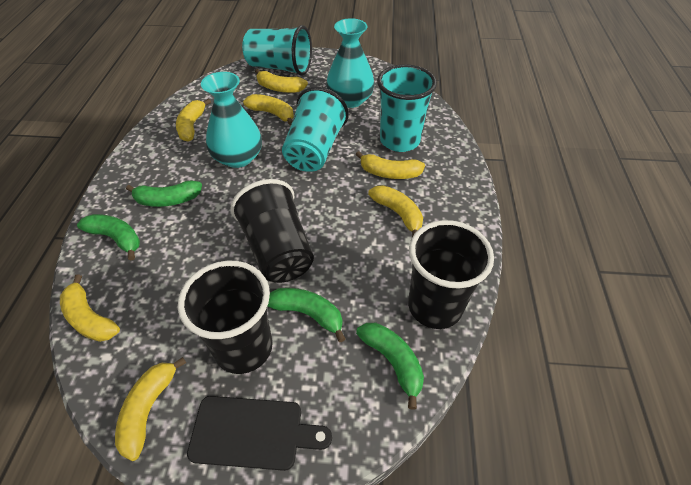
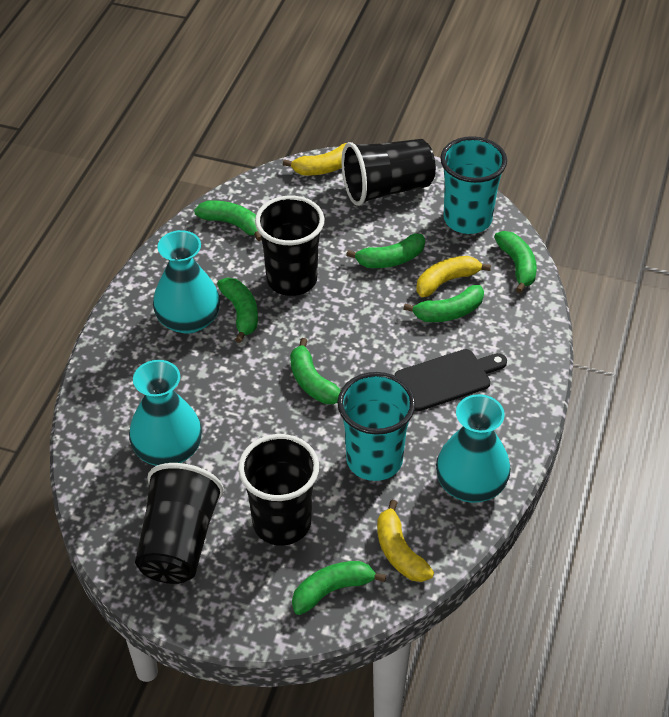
black cup: [178,261,273,374] [230,179,314,283] [408,220,494,329] = 3 -> [135,463,224,584] [238,434,319,546] [255,195,324,296] [342,139,436,206] = 4
green banana: [77,214,140,261] [126,180,202,207] [268,288,346,343] [356,323,424,410] = 4 -> [194,200,262,241] [217,278,258,343] [290,338,341,404] [292,561,386,615] [346,234,425,268] [404,285,484,322] [494,231,537,293] = 7
turquoise cup: [242,25,312,76] [282,87,349,172] [377,64,437,152] = 3 -> [337,372,416,481] [440,136,507,234] = 2
turquoise vase: [201,72,262,168] [326,18,375,108] = 2 -> [129,360,202,466] [153,230,220,334] [436,394,511,503] = 3
yellow banana: [60,274,120,342] [115,357,186,461] [176,99,211,142] [243,94,294,125] [255,69,308,93] [355,151,425,179] [368,185,423,237] = 7 -> [283,143,347,175] [377,500,434,582] [416,256,491,297] = 3

